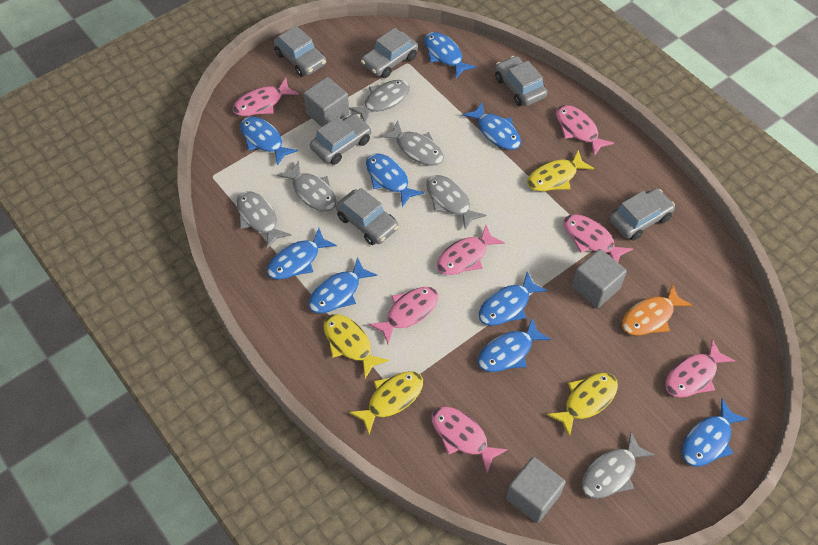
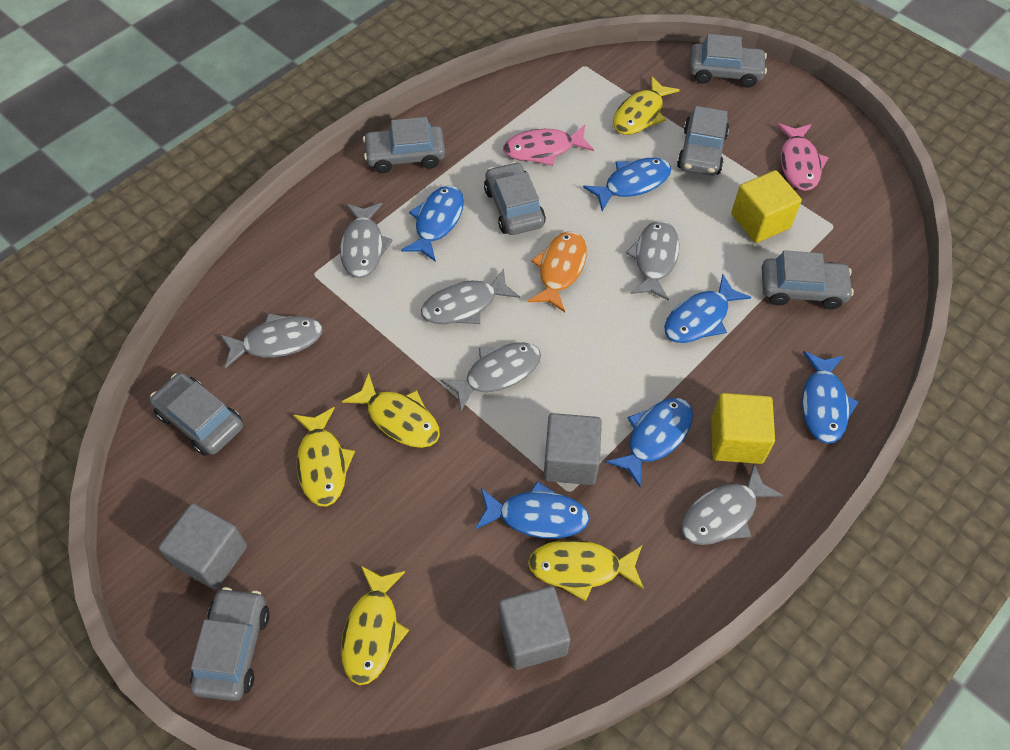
blue fish: [240,117,298,166] [267,228,337,280] [309,257,377,313] [366,153,424,207] [424,32,476,78] [462,102,521,150] [478,318,551,372] [479,271,547,326] [682,399,748,467] = 9 -> [401,185,464,262] [475,481,590,539] [583,158,671,211] [606,398,693,487] [665,274,751,343] [802,351,859,444] = 6
grey car: [273,26,326,77] [310,114,372,165] [336,188,399,245] [361,28,418,78] [495,56,547,106] [609,188,675,241] = 6 -> [150,373,243,456] [190,587,270,701] [363,117,445,173] [484,162,546,235] [677,106,729,176] [689,34,767,88] [762,250,854,310] = 7
pink fish: [233,78,299,116] [368,287,438,344] [431,406,508,473] [437,225,505,275] [556,105,614,156] [563,214,633,262] [665,339,735,398] = 7 -> [503,125,594,166] [777,123,829,191] = 2
yellow cube: none = 0 -> [711,393,775,464] [731,170,802,243] = 2
yellow fish: [323,314,389,378] [349,371,423,434] [527,150,594,191] [547,373,618,437] = 4 -> [293,407,355,506] [341,566,409,685] [342,373,440,448] [528,540,644,602] [613,76,680,135] = 5

